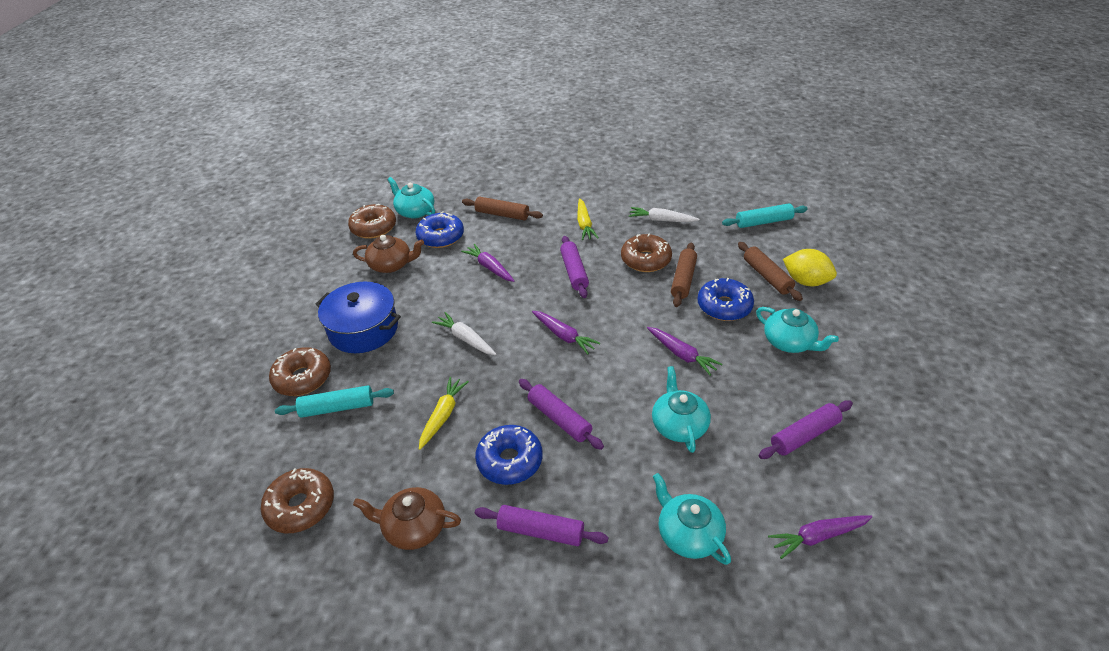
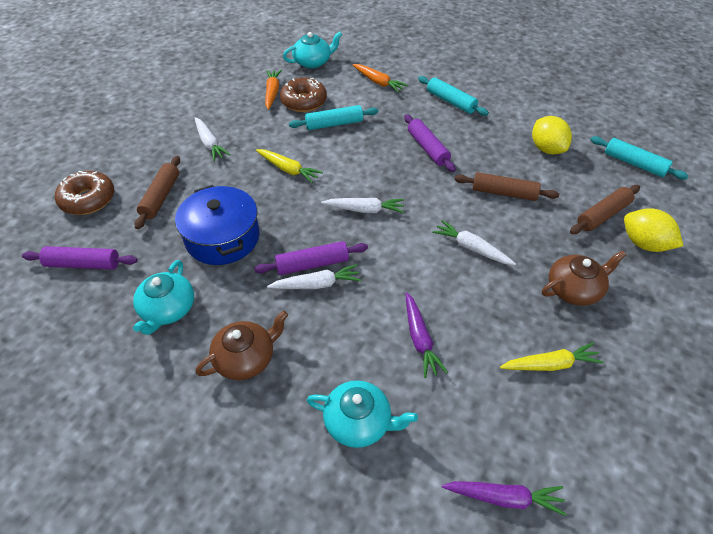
blue donut: [416,212,464,248] [475,425,543,485] [698,278,754,321] = 3 -> none = 0
brown donut: [261,468,334,533] [269,347,331,396] [348,204,396,239] [621,234,672,272] = 4 -> [55,171,114,215] [280,78,327,112] = 2
orange carrot: none = 0 -> [265,70,282,110] [353,64,408,93] = 2
purple carrot: [461,244,514,282] [532,311,600,355] [647,327,722,376] [768,515,872,559] = 4 -> [405,292,448,378] [442,481,567,516] = 2
purple rolling pin: [475,505,608,546] [519,379,604,450] [560,236,589,298] [759,400,853,459] = 4 -> [22,246,138,270] [254,241,368,275] [404,114,456,172] = 3
turquoise rolling pin: [275,386,394,418] [722,203,808,228] = 2 -> [289,105,378,130] [418,76,489,116] [590,136,689,180] = 3
turquoise teapot: [387,177,435,219] [652,366,711,453] [653,473,731,565] [756,307,839,353] = 4 -> [133,260,194,335] [283,32,342,69] [307,380,418,448] = 3
white carrot: [432,312,496,355] [629,207,699,222] = 2 -> [195,117,231,161] [267,264,361,289] [321,198,404,213] [432,220,516,265] = 4
yellow lemon: [783,249,837,286] = 1 -> [532,116,572,155] [624,208,683,252] = 2

